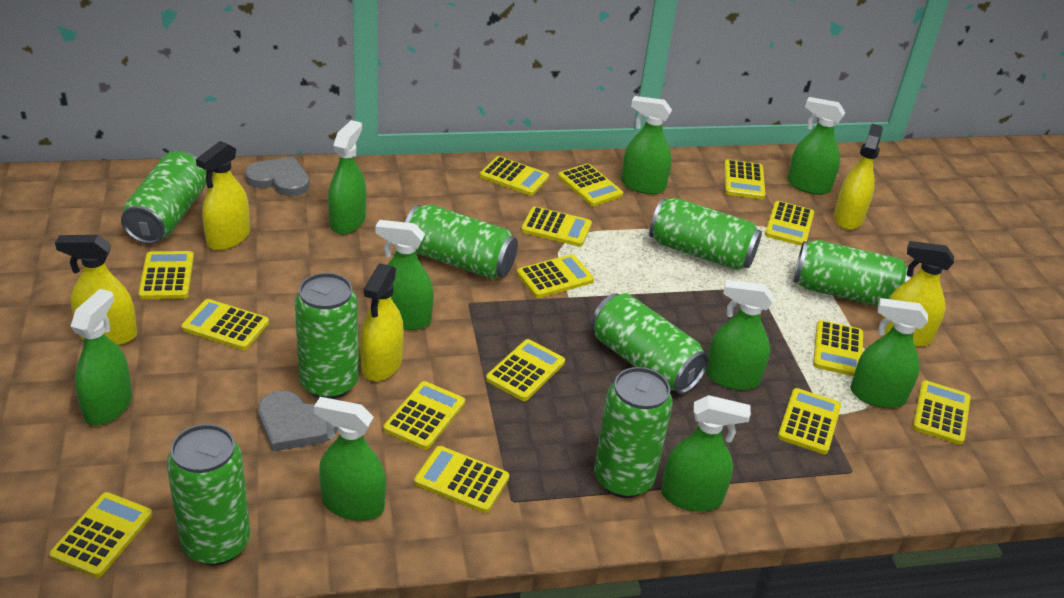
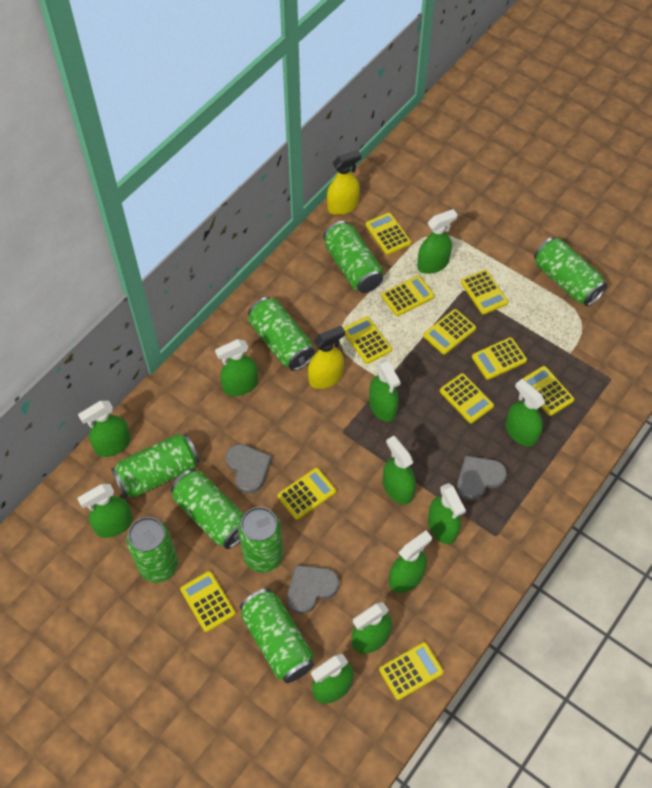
green spray bottle: [71,289,132,425] [314,397,386,521] [328,120,366,234] [375,220,434,330] [621,96,672,194] [661,395,751,512] [706,280,773,390] [787,97,845,195] [850,298,928,408] = 9 -> [77,484,133,538] [78,401,131,457] [215,339,258,396] [311,654,354,704] [352,602,392,654] [369,359,401,422] [383,436,416,504] [389,531,432,593] [417,209,457,274] [428,483,466,544] [505,379,545,447] = 11
grey heart: [245,157,309,196] [258,391,338,451] = 2 -> [225,444,272,494] [287,565,339,614] [457,455,507,501] = 3
yellow calculator: [49,492,153,578] [138,251,194,299] [181,299,269,350] [384,381,465,450] [414,446,509,513] [480,156,549,196] [486,339,565,401] [517,254,594,298] [521,206,592,247] [558,163,623,206] [724,159,765,199] [765,201,814,246] [778,388,841,454] [813,320,863,376] [913,380,971,445] = 15 -> [180,571,236,632] [278,468,336,520] [343,316,392,364] [366,212,411,255] [379,642,444,700] [381,275,435,316] [423,309,476,355] [440,373,494,423] [461,270,508,315] [472,337,527,380] [522,366,574,416] = 11
yellow spray bottle: [55,235,137,345] [196,141,250,250] [360,263,404,381] [834,124,883,230] [881,241,954,347] = 5 -> [308,326,345,389] [327,150,361,215] = 2

